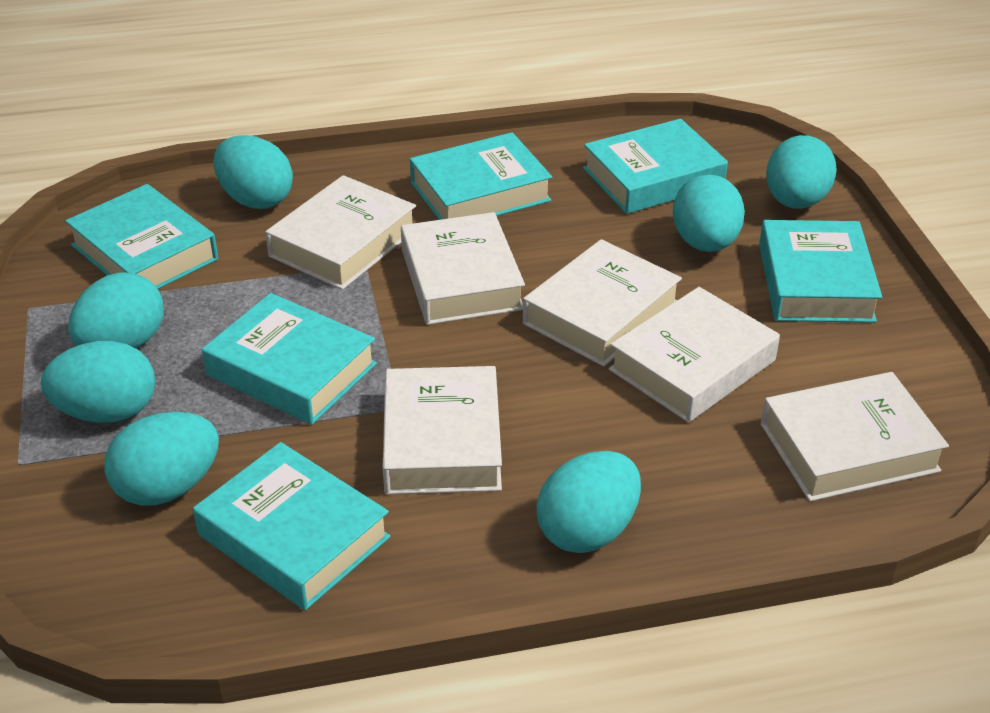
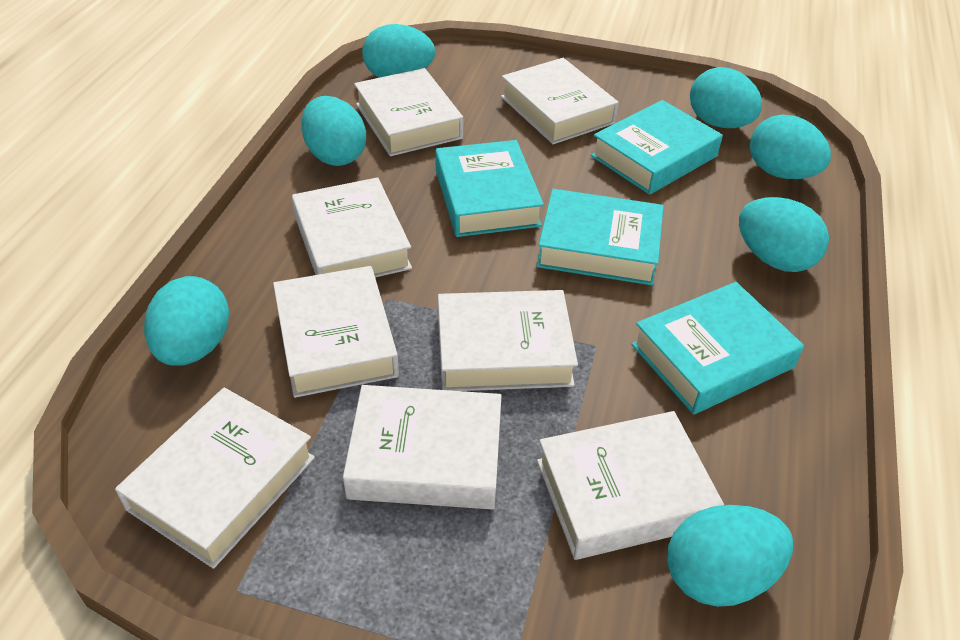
turquoise book: [65,184,218,289] [193,442,391,610] [202,293,377,425] [410,132,552,220] [583,119,728,214] [759,220,882,323] = 6 -> [435,140,544,237] [537,189,664,285] [591,100,723,195] [631,282,804,414] = 4
white book: [265,175,416,290] [383,366,502,495] [401,212,525,325] [523,239,682,367] [609,287,780,422] [761,372,949,502] = 6 -> [115,388,315,569] [273,266,399,398] [292,177,412,278] [343,385,502,509] [354,68,463,156] [438,290,578,391] [501,58,619,144] [537,411,724,560] = 8

